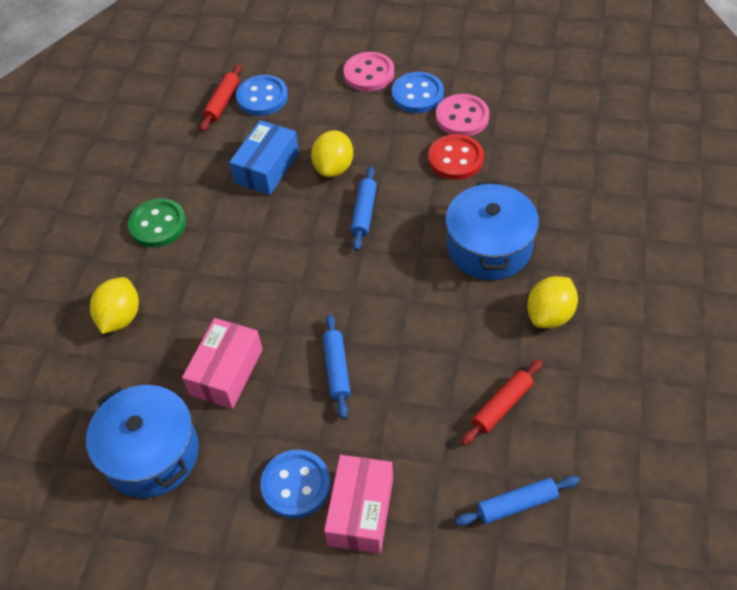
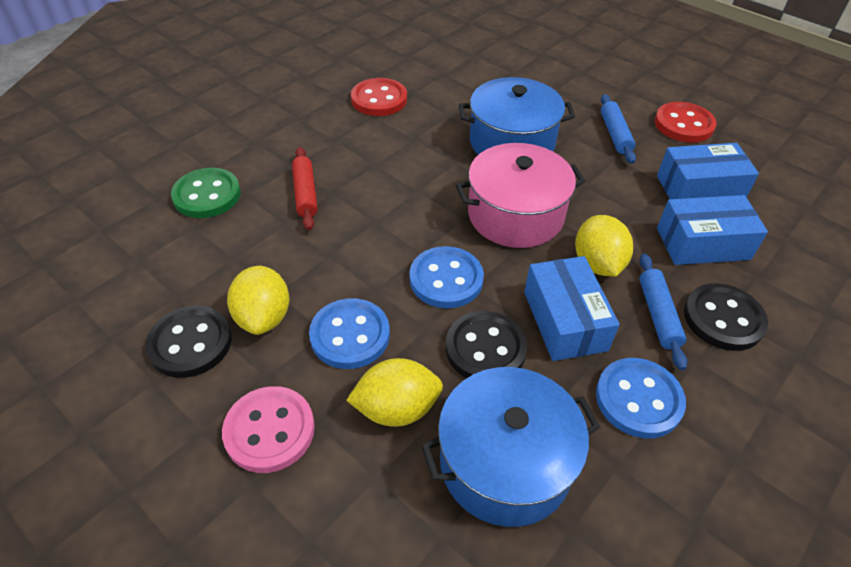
black button: none = 0 -> [145,306,232,378] [446,311,527,378] [684,283,768,351] = 3
blue box: [229,120,299,195] = 1 -> [524,256,620,361] [657,143,759,199] [657,195,768,265] = 3
blue rolling pin: [323,314,351,419] [351,167,377,251] [455,476,580,526] = 3 -> [601,94,636,164] [639,253,687,370] = 2
pink box: [182,318,263,409] [324,455,393,554] = 2 -> none = 0
pink button: [343,52,394,92] [436,94,489,136] = 2 -> [222,386,315,473] = 1
pink pot: none = 0 -> [456,143,585,248] = 1
red button: [428,134,484,180] = 1 -> [351,78,407,116] [655,102,717,143] = 2
red rolling pin: [200,64,242,132] [461,359,543,446] = 2 -> [292,147,318,230] = 1

